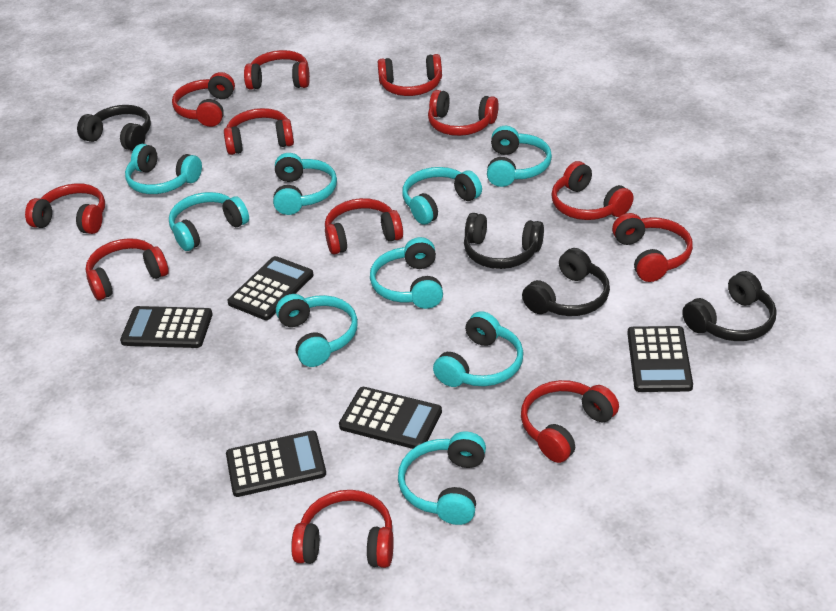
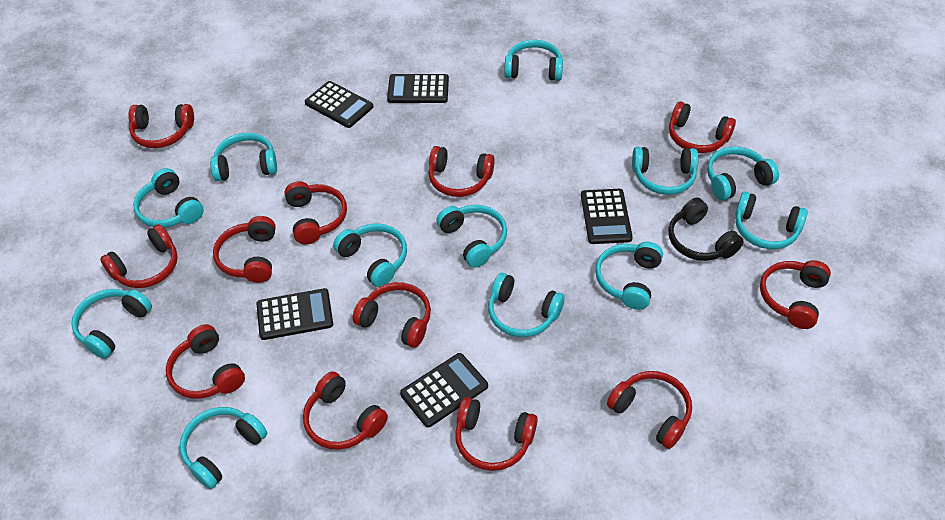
black headphones: [77,105,151,151] [464,213,544,269] [522,248,610,316] [682,271,776,341] = 4 -> [668,197,744,261] = 1
turquoise headphones: [125,144,202,194] [169,192,249,251] [273,153,337,215] [276,294,358,367] [370,237,443,309] [398,432,486,525] [402,167,482,225] [433,311,524,387] [487,126,552,187] = 9 -> [71,289,152,359] [133,168,204,228] [180,407,267,489] [210,133,277,181] [333,223,407,287] [436,205,507,268] [488,273,565,337] [504,40,563,81] [595,242,663,310] [632,147,699,195] [707,147,779,200] [735,192,808,249] = 12

